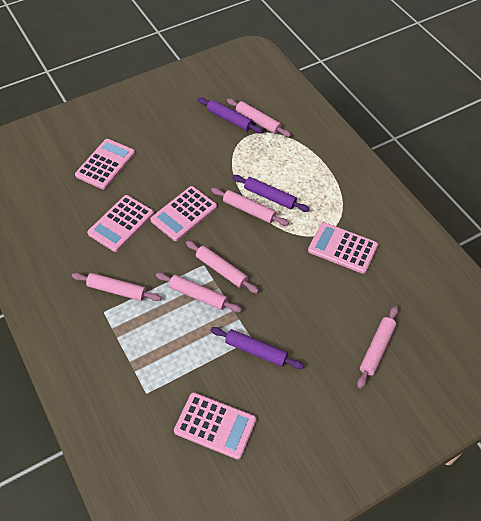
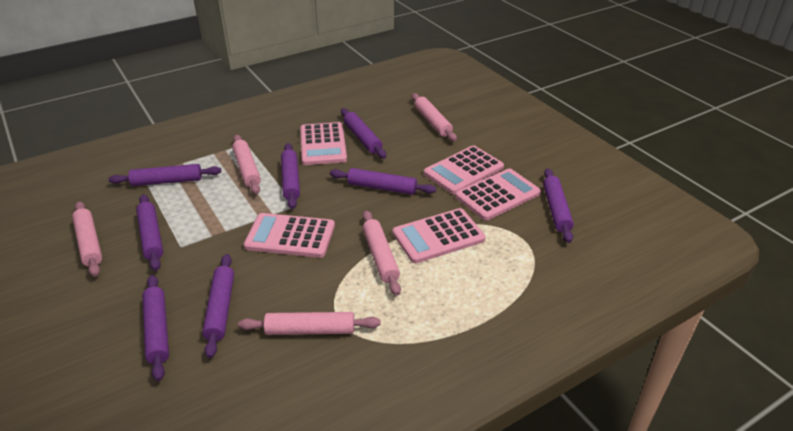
pink rolling pin: [72,273,162,301] [156,272,242,313] [186,241,259,294] [211,188,289,226] [227,98,291,137] [357,306,398,389] = 6 -> [72,201,102,277] [232,135,261,194] [238,312,380,335] [363,210,401,296] [412,93,457,142] = 5
purple rolling pin: [197,97,263,134] [210,327,304,369] [232,175,310,212] = 3 -> [109,164,221,186] [136,194,163,271] [142,275,169,381] [202,254,234,358] [281,143,300,209] [330,168,436,195] [341,108,386,159] [543,168,574,243] = 8

